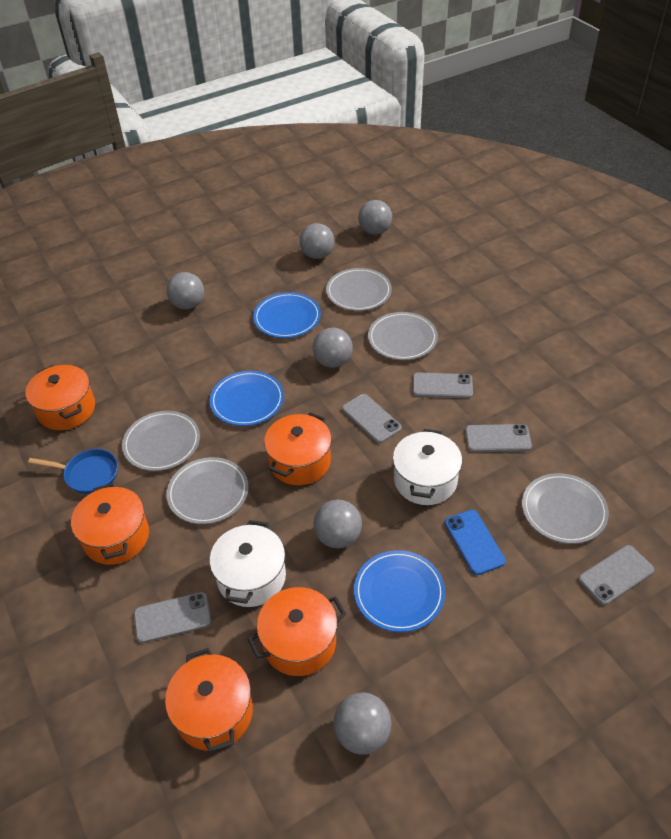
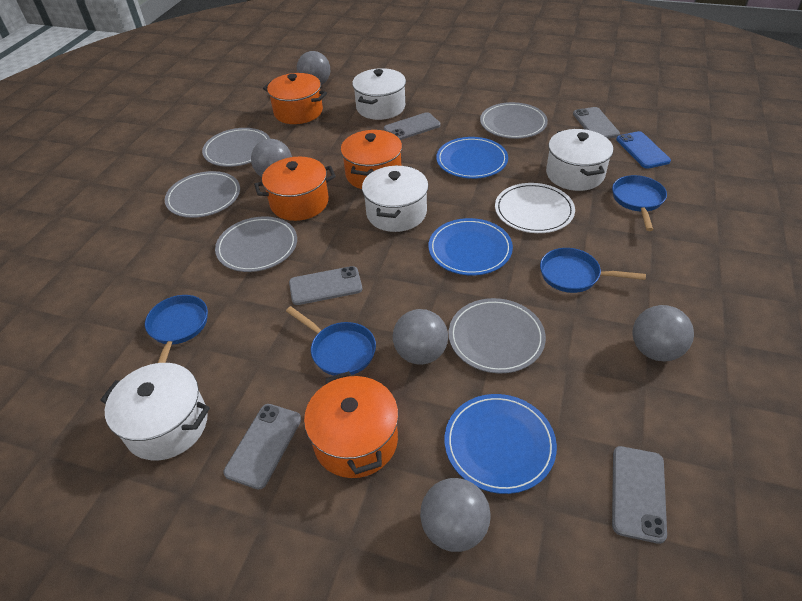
blue pan: [28,449,118,494] = 1 -> [145,295,208,363] [286,306,376,376] [540,248,646,293] [612,175,667,231] = 4
grey ball: [167,272,204,310] [300,223,335,259] [313,327,353,368] [314,499,362,548] [333,692,391,754] [358,200,392,235] = 6 -> [251,139,292,177] [297,51,330,85] [393,309,448,365] [420,478,491,552] [633,305,694,361] = 5
orange pot: [25,365,95,430] [71,483,149,565] [165,648,253,753] [248,587,346,676] [264,412,332,485] = 5 -> [254,157,336,221] [263,73,327,124] [304,371,399,478] [341,130,402,189] = 4
white plate: none = 0 -> [495,183,575,233] = 1
white pot: [210,520,286,607] [393,429,462,505] = 2 -> [100,363,210,460] [352,68,406,120] [362,165,429,232] [546,129,613,191] = 4

